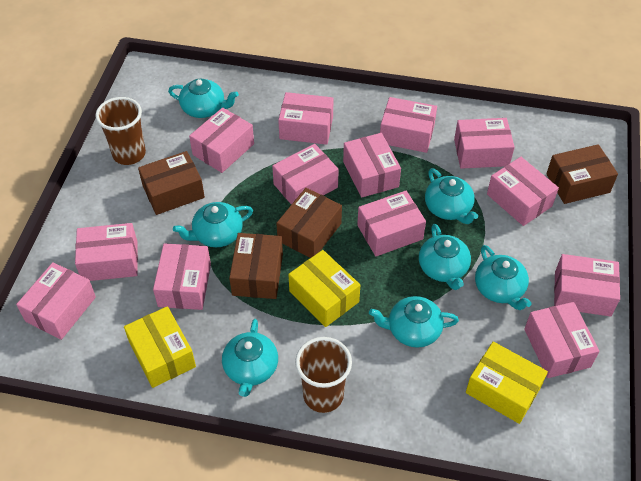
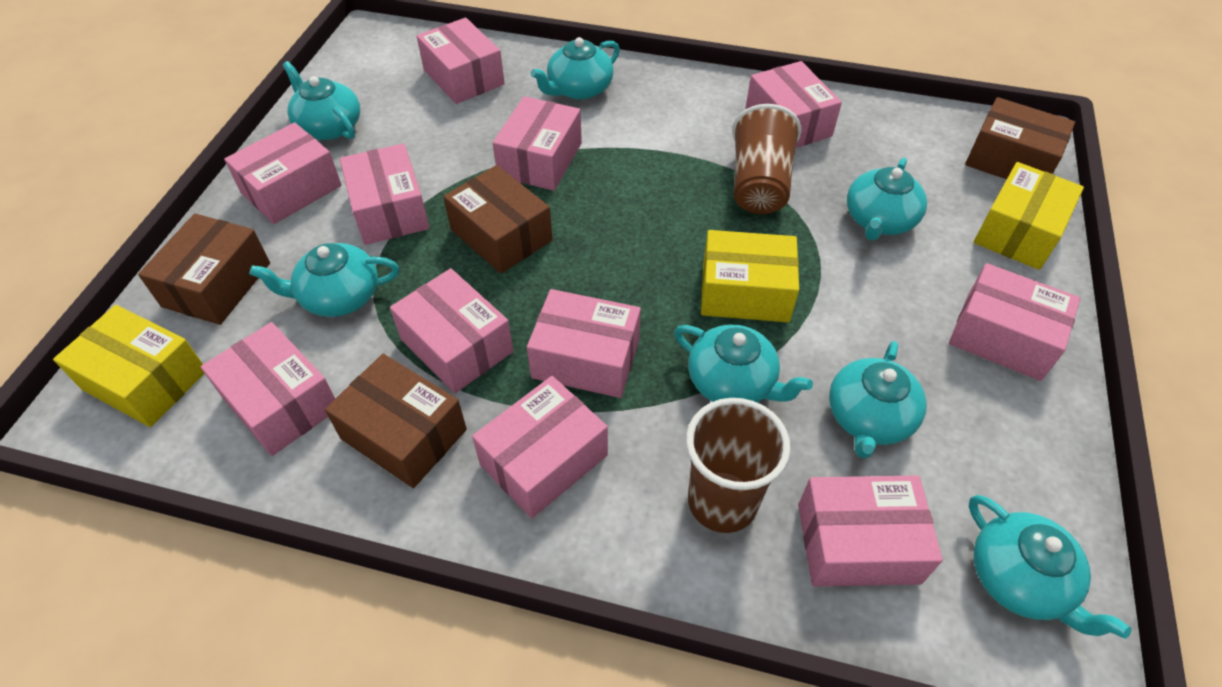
pink box: [16,262,96,340] [75,223,138,281] [153,243,211,310] [189,108,254,173] [272,144,339,205] [278,92,333,145] [343,133,401,198] [357,191,426,256] [380,97,437,153] [454,118,515,169] [487,157,559,226] [524,302,599,378] [554,254,620,317] = 13 -> [201,322,335,456] [224,122,342,224] [340,143,430,245] [390,268,513,393] [417,18,505,104] [472,376,608,518] [493,96,582,191] [527,289,641,398] [745,61,842,148] [798,475,943,587] [949,263,1080,381] = 11

